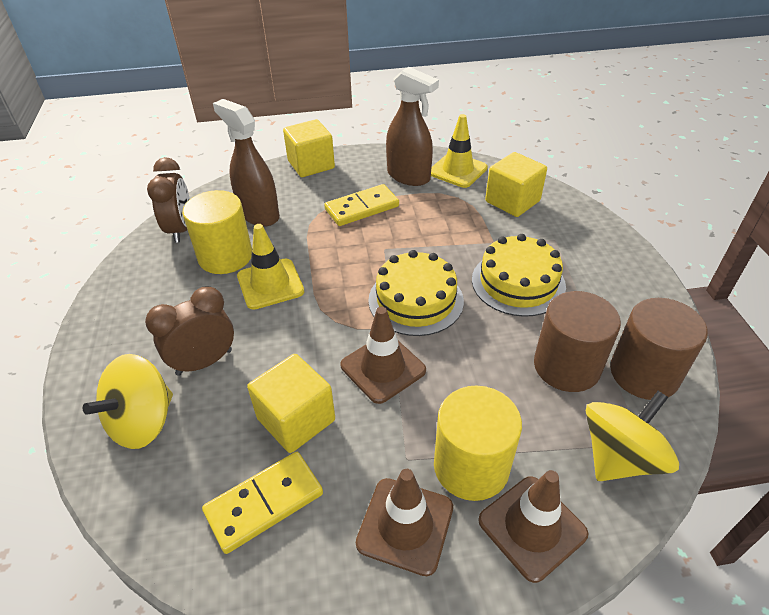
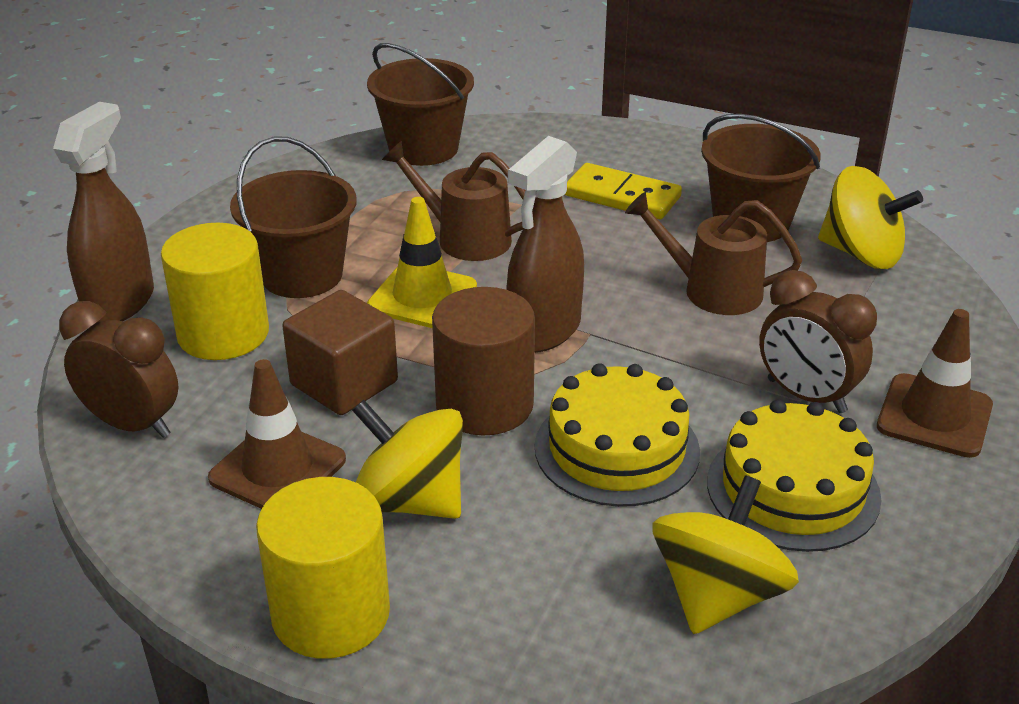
brown bucket: none = 0 -> [230,137,356,298] [367,43,474,166] [701,114,821,242] = 3
brown cube: none = 0 -> [282,290,398,415] = 1
brown cylinder: [534,291,621,392] [610,298,708,400] = 2 -> [432,287,535,435] = 1
brown traffic cone: [340,307,426,404] [356,469,453,576] [478,470,588,583] = 3 -> [208,359,346,509] [877,309,993,458] = 2
brown watering can: none = 0 -> [382,141,525,261] [625,192,802,315] = 2
yellow cube: [247,354,335,453] [283,119,335,177] [485,152,547,217] = 3 -> none = 0
yellow domino: [202,452,323,554] [324,184,399,226] = 2 -> [565,163,682,219] = 1
yellow spinning top: [83,354,173,449] [586,391,679,481] = 2 -> [352,400,463,519] [653,476,799,634] [818,166,923,269] = 3
yellow traffic cone: [237,224,304,310] [431,114,488,188] = 2 -> [367,197,477,328] = 1

